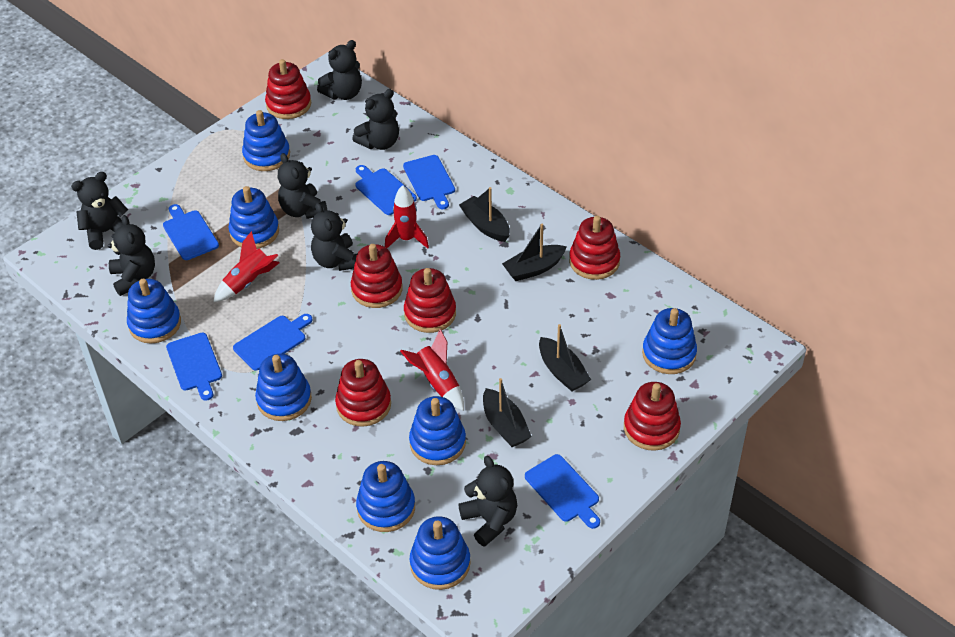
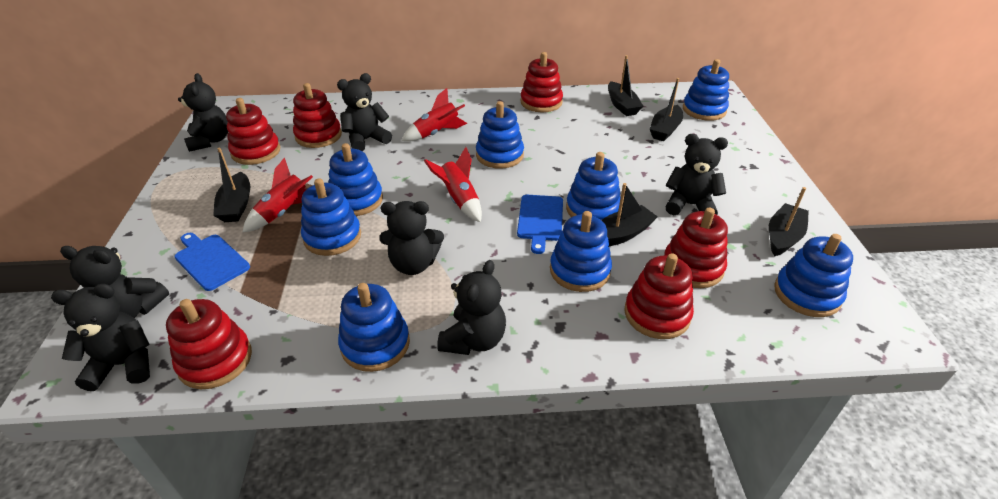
black boat: [459,187,510,242] [483,378,532,447] [502,224,567,281] [539,324,591,391] = 4 -> [213,148,251,222] [601,183,658,246] [608,55,643,116] [650,78,683,141] [769,187,809,256] = 5
blue cutting board: [163,204,219,260] [166,333,222,401] [233,314,313,371] [355,165,417,215] [403,155,455,209] [525,454,600,529] = 6 -> [175,233,250,291] [517,195,563,254] = 2

